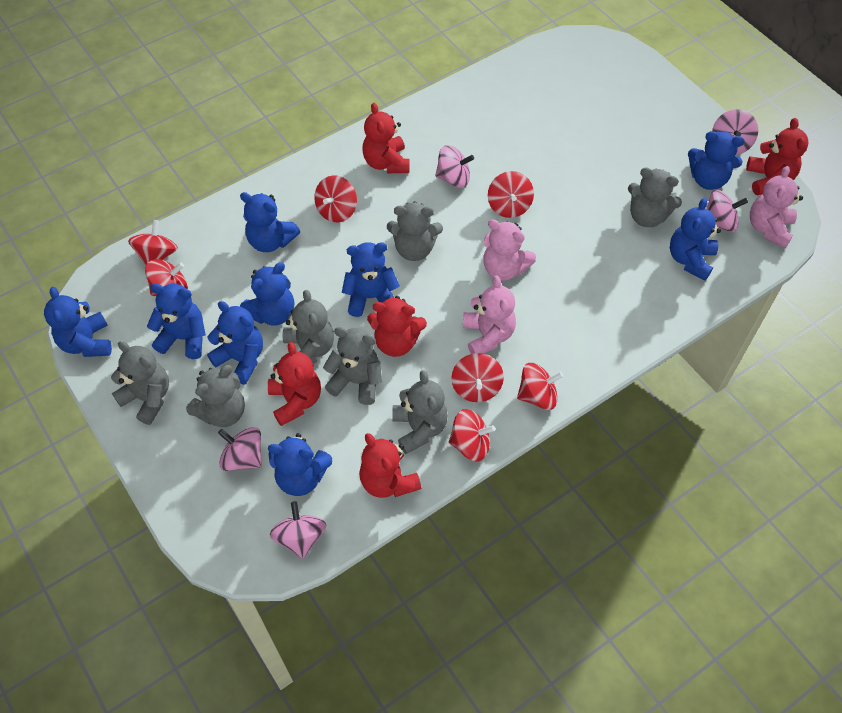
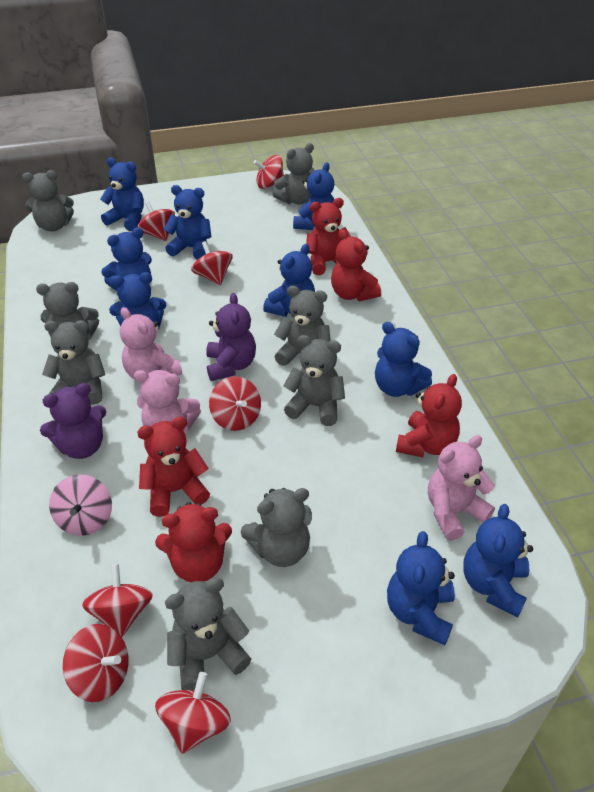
grey teddy bear: [111,341,169,425] [186,365,245,427] [283,290,334,364] [323,327,382,405] [387,201,443,261] [392,370,448,454] [628,167,682,227] = 7 -> [22,170,74,231] [36,282,99,340] [42,320,105,405] [165,578,251,691] [241,488,312,567] [272,143,315,205] [274,286,331,366] [283,335,345,426] = 8
pink spinning top: [218,427,262,471] [270,501,327,559] [435,145,474,188] [706,190,748,232] [712,109,758,155] = 5 -> [49,475,112,536] = 1
purple teddy bear: none = 0 -> [40,383,106,459] [206,293,256,381] = 2

